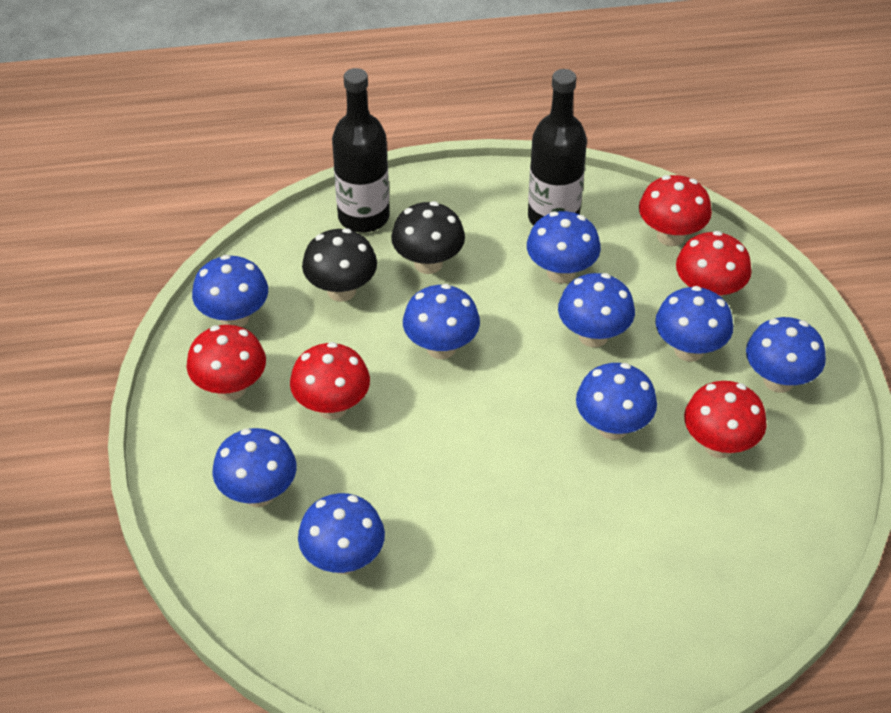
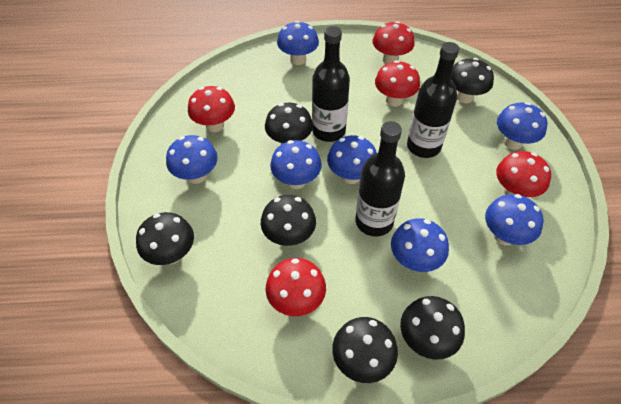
black bottle: [332,68,390,233] [528,69,587,226] = 2 -> [312,26,350,142] [355,121,405,236] [407,42,459,158] = 3
black mushroom: [302,228,377,302] [391,201,465,274] = 2 -> [136,212,194,265] [261,195,316,246] [265,103,313,145] [332,317,398,383] [400,296,465,360] [451,58,494,103] = 6
blue mushroom: [192,255,268,327] [212,428,296,507] [298,493,385,574] [403,284,480,359] [527,211,601,284] [558,273,635,347] [576,363,657,440] [655,286,733,362] [746,317,826,393] = 9 -> [166,135,218,184] [270,140,322,189] [277,21,319,65] [327,135,377,184] [391,218,449,272] [485,194,543,245] [497,102,548,150] = 7

